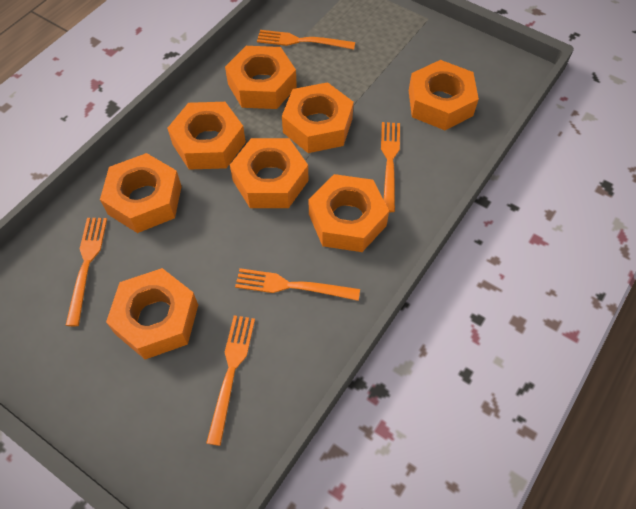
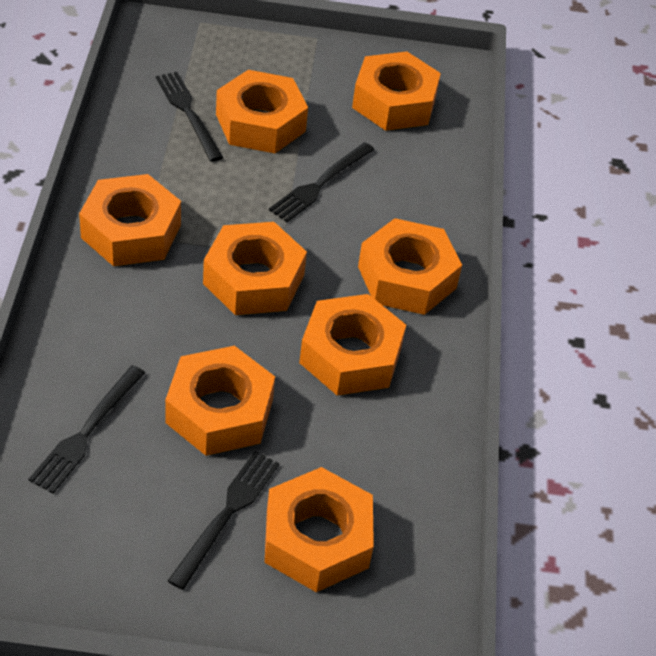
black fork: none = 0 -> [29,365,145,493] [156,72,223,162] [168,451,280,590] [269,142,374,222] = 4
orange fork: [65,218,107,326] [206,315,255,446] [235,268,360,301] [257,30,355,50] [381,122,400,212] = 5 -> none = 0

